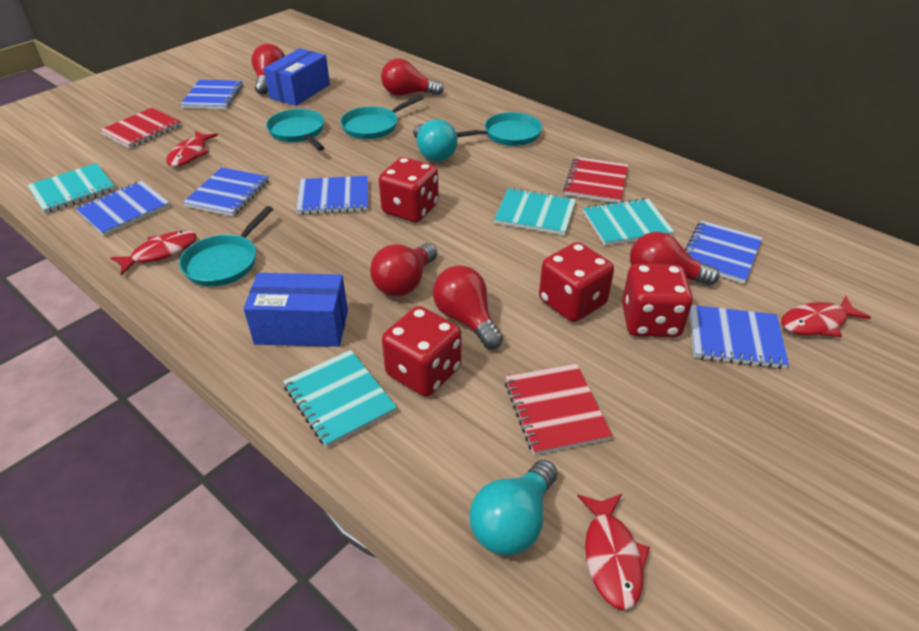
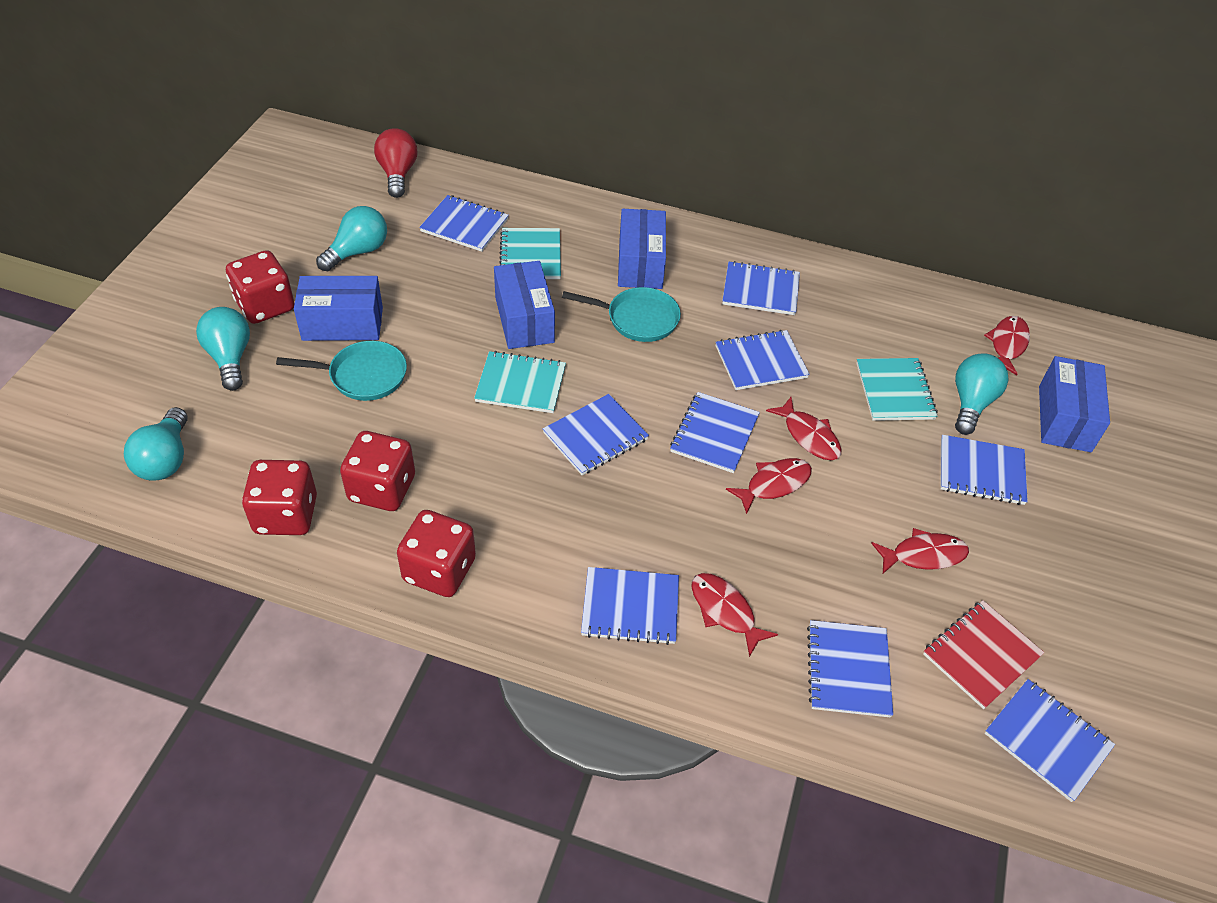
blue box: [244,273,348,347] [264,48,330,106] = 2 -> [294,276,383,341] [494,261,555,349] [618,209,666,289] [1039,356,1110,452] = 4
blue notebook: [75,181,170,236] [180,80,243,109] [183,167,269,217] [296,176,368,215] [685,220,762,284] [689,305,789,369] = 6 -> [419,195,509,252] [543,394,649,475] [581,567,679,645] [670,392,760,473] [715,330,810,390] [722,261,800,315] [807,620,893,718] [941,435,1028,505] [985,679,1115,802] = 9
red fish: [110,230,197,275] [166,131,218,167] [577,494,650,610] [781,295,871,337] = 4 -> [691,573,778,657] [726,458,812,514] [766,397,842,460] [871,528,969,574] [984,316,1030,375] = 5
red light bulb: [251,44,285,95] [370,243,437,296] [381,58,444,96] [433,265,503,349] [630,232,719,286] = 5 -> [374,128,417,198] = 1
red notebook: [100,108,181,149] [505,364,613,455] [563,157,628,203] = 3 -> [923,600,1044,709] = 1
turquoise light bulb: [413,119,458,161] [470,460,557,556] = 2 -> [124,407,187,481] [196,307,250,391] [316,206,387,271] [955,353,1009,435] = 4
turquoise notebook: [27,163,115,214] [283,350,397,448] [494,188,576,236] [583,198,674,246] = 4 -> [474,351,566,413] [499,228,561,279] [856,358,938,421] = 3
turquoise pan: [179,206,273,286] [266,109,324,151] [340,95,424,139] [456,112,542,146] = 4 -> [276,341,407,401] [562,287,681,342] = 2

